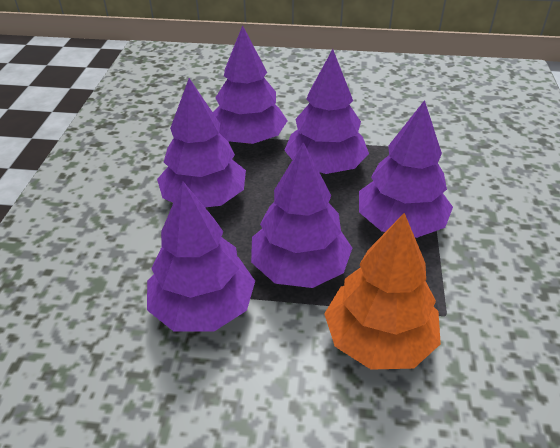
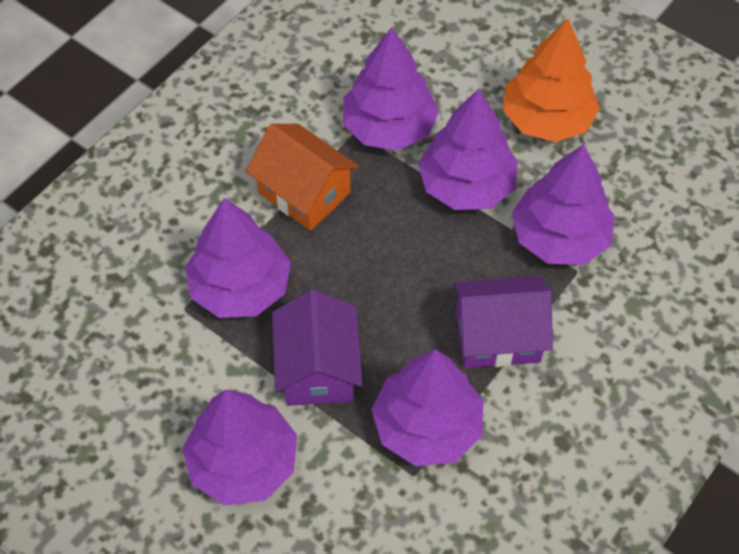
orange house: none = 0 -> [246,124,359,231] = 1
purple house: none = 0 -> [272,289,363,406] [453,276,553,368] = 2

